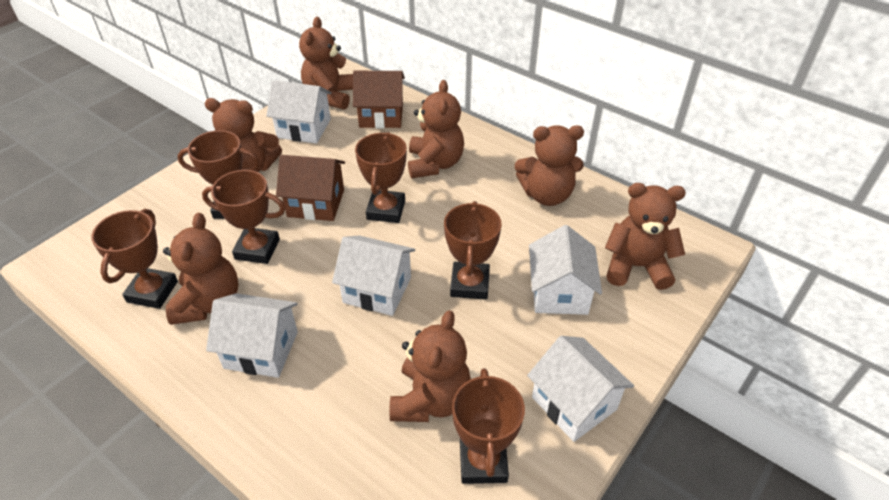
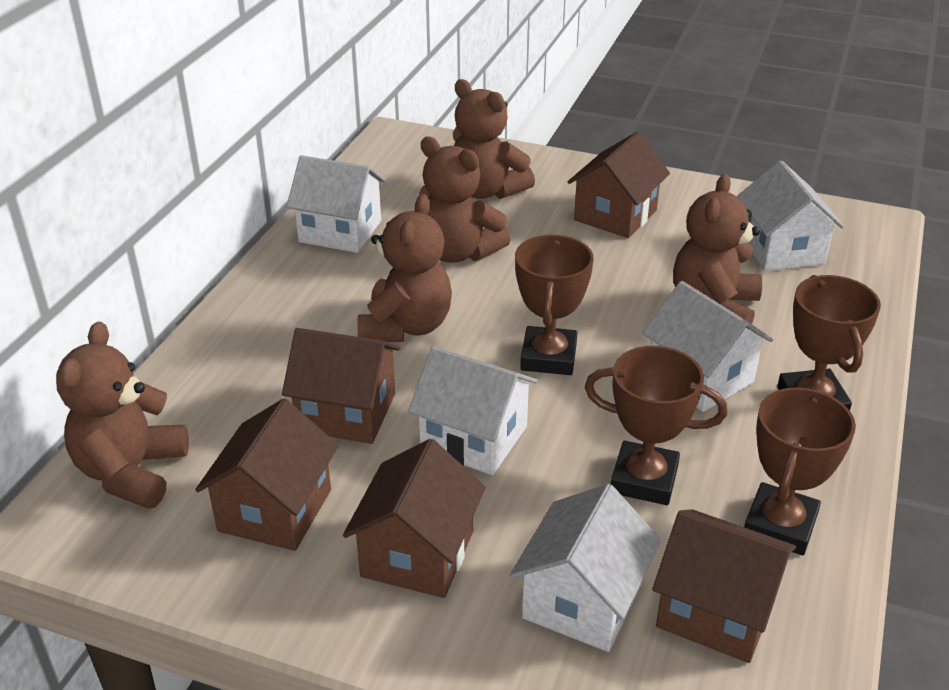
brown house: [276,155,345,221] [353,71,405,128] = 2 -> [195,399,339,551] [282,328,401,444] [343,439,485,598] [568,132,670,238] [652,509,796,663] = 5
brown teddy bear: [163,213,239,325] [204,98,282,172] [299,17,353,110] [389,310,471,422] [408,80,464,178] [515,125,584,206] [605,183,686,290] = 7 -> [56,322,189,509] [358,194,452,342] [419,137,511,263] [453,79,535,199] [673,174,762,329] = 5
brown trophy: [91,209,178,309] [177,130,259,219] [202,170,285,264] [355,132,407,223] [444,201,502,300] [452,368,525,484] = 6 -> [515,235,594,375] [585,346,727,505] [744,387,856,555] [777,275,881,410] = 4

